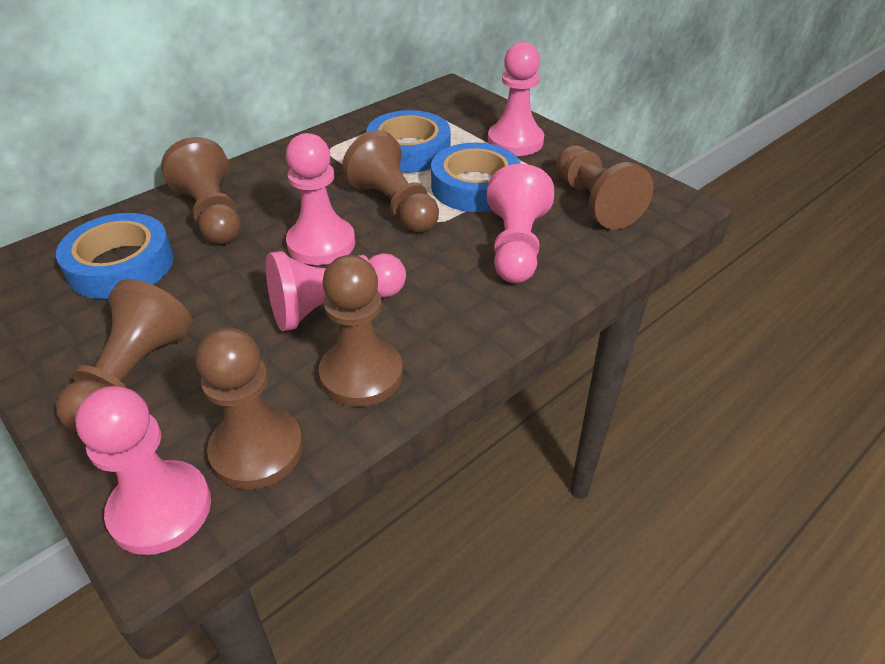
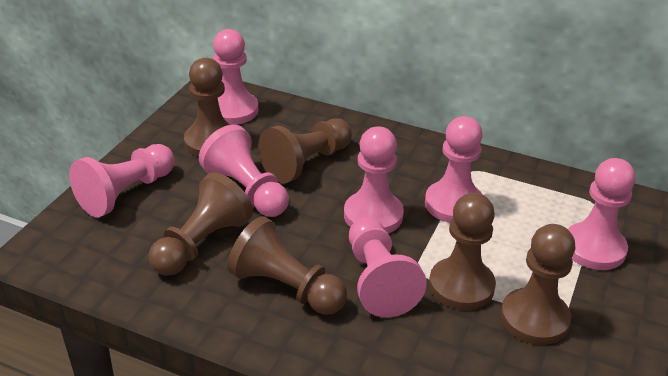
blue tape: [56,213,174,299] [366,110,451,173] [431,143,521,212] = 3 -> none = 0
pink pawn: [75,386,211,555] [266,251,406,331] [286,133,355,265] [487,164,554,283] [488,42,544,156] = 5 -> [69,144,175,217] [199,125,289,217] [213,29,258,125] [344,126,404,233] [349,217,427,317] [425,116,483,223] [568,158,635,270] = 7

